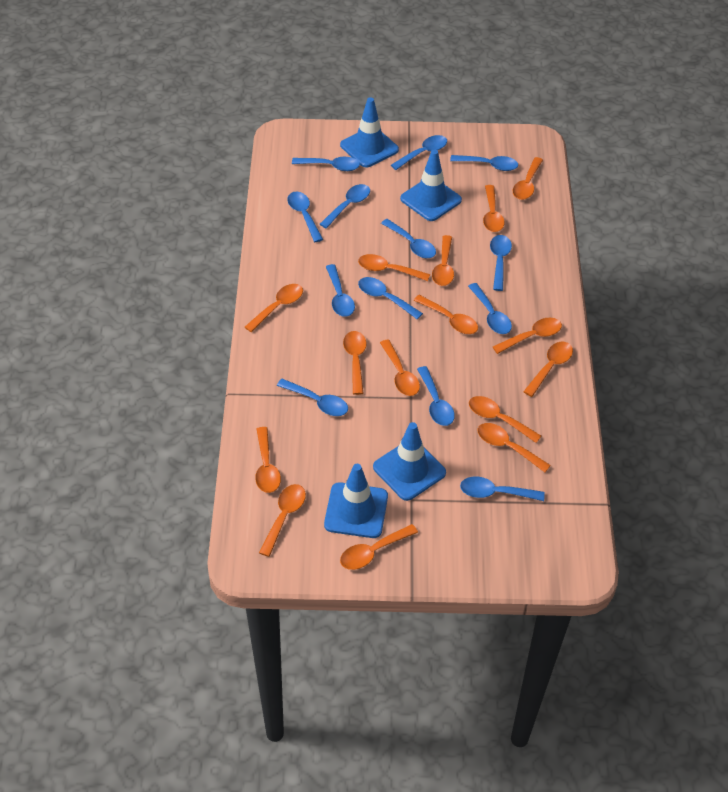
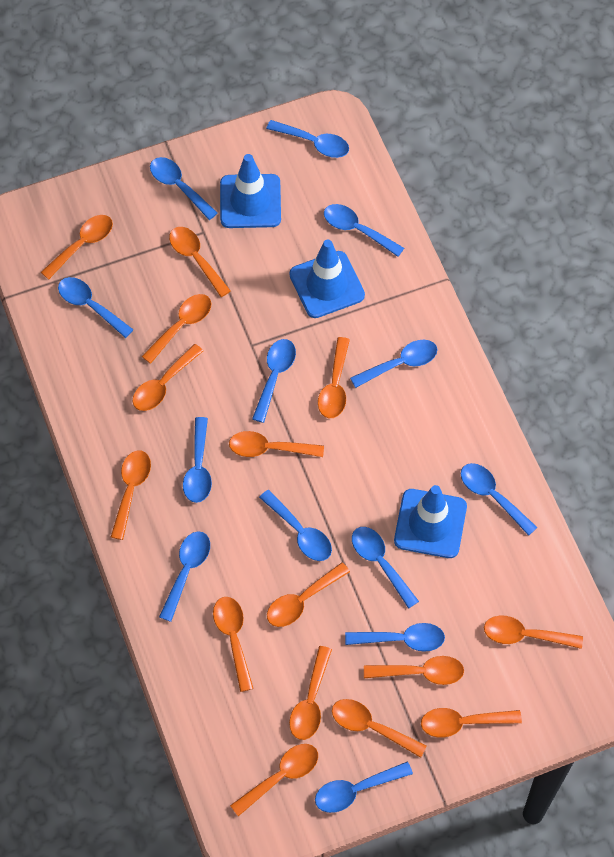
blue traffic cone: [324,464,388,538] [340,97,399,167] [373,422,446,501] [400,149,462,221] = 4 -> [220,154,281,228] [289,239,365,318] [394,485,467,558] = 3

